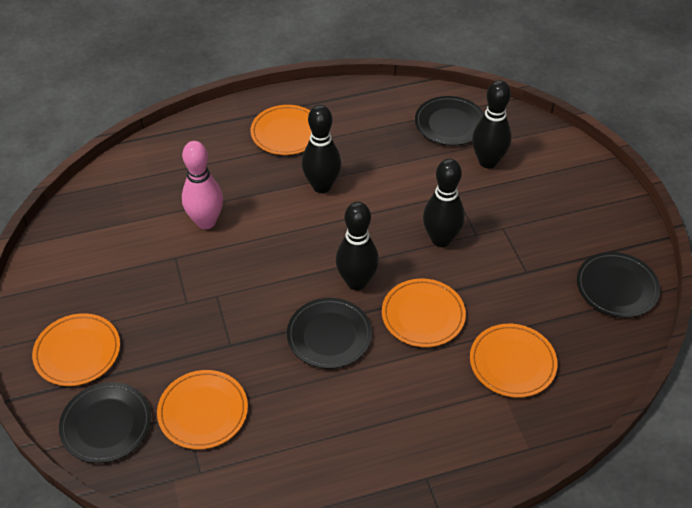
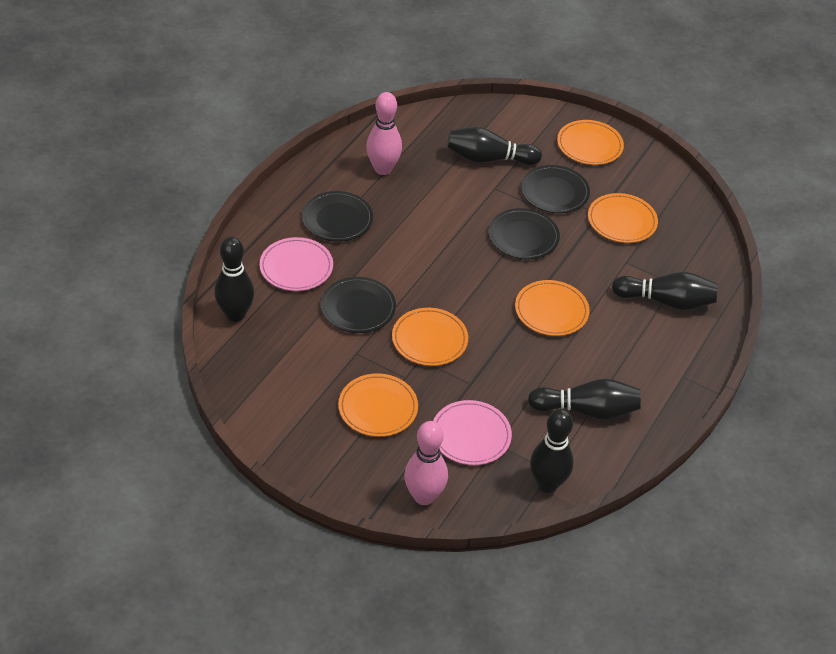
black bowling pin: [302,105,341,193] [336,202,379,290] [423,159,465,247] [472,80,511,168] = 4 -> [214,237,254,322] [447,127,542,165] [528,379,641,420] [530,409,574,493] [612,272,718,310] = 5
pink bowling pin: [182,141,223,229] = 1 -> [366,92,402,175] [404,421,448,505] = 2
pink plate: none = 0 -> [259,237,333,291] [433,400,512,465] = 2

